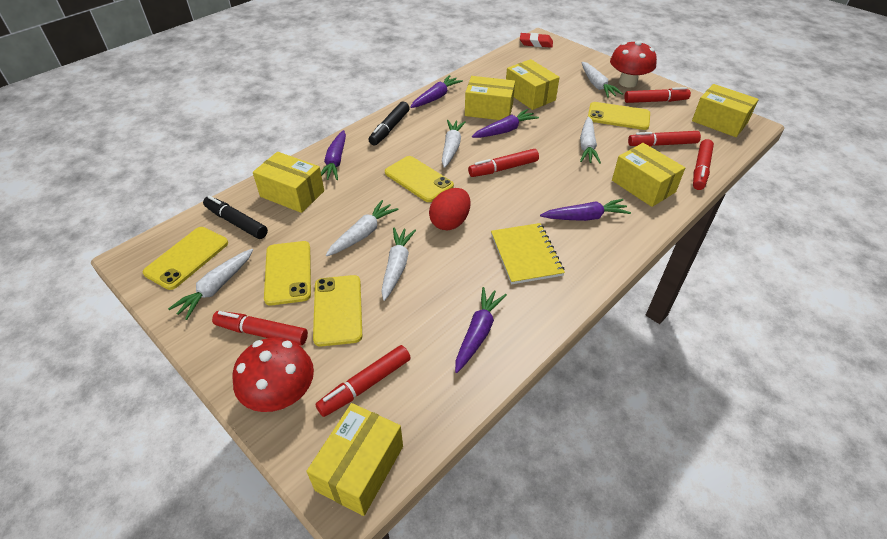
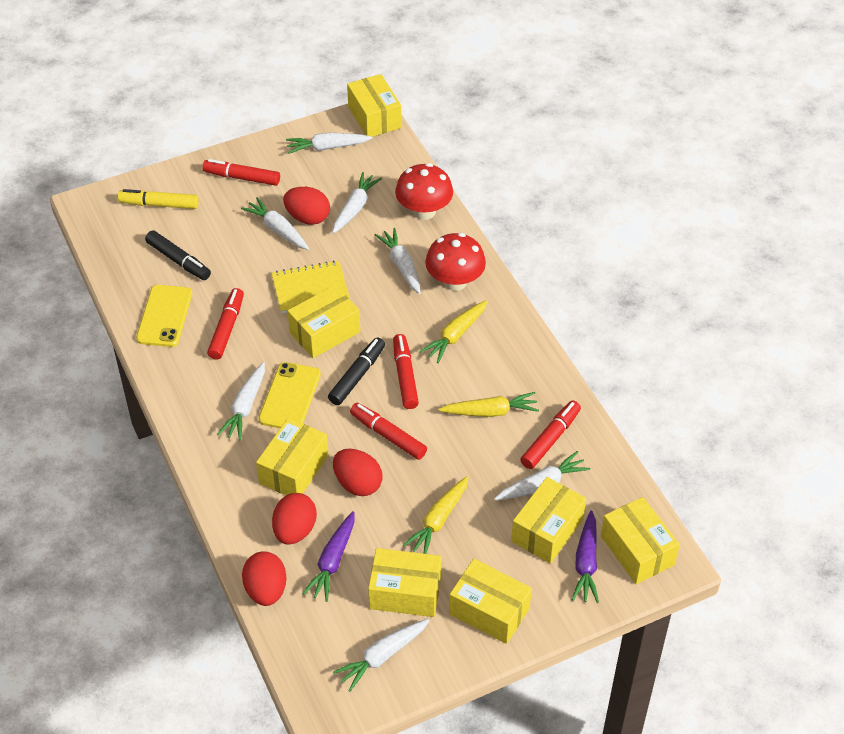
purple carrot: [321,130,346,180] [410,75,463,108] [455,287,507,373] [472,109,539,138] [540,199,631,221] = 5 -> [302,511,355,602] [572,511,599,603] = 2
red egg: [429,188,471,231] = 1 -> [242,551,287,606] [272,493,317,545] [283,187,330,225] [333,449,382,496] = 4
red eraser: [520,33,553,48] = 1 -> none = 0
red marker: [212,311,308,345] [315,345,411,417] [468,149,539,177] [624,87,691,103] [628,131,701,147] [693,139,714,190] = 6 -> [202,159,280,186] [207,288,244,360] [350,403,427,460] [393,334,419,409] [520,400,581,469] = 5
white carrot: [168,249,253,320] [326,200,399,256] [381,228,416,301] [442,120,466,168] [580,116,601,164] [581,62,623,98] = 6 -> [217,362,265,441] [241,197,309,250] [286,133,372,154] [332,172,382,234] [333,619,430,692] [375,228,421,294] [494,451,590,500] = 7
yellow box: [253,152,324,213] [306,403,403,516] [465,76,515,120] [506,59,560,110] [612,143,685,207] [692,84,759,137] = 6 -> [256,418,328,495] [288,285,360,358] [347,74,402,137] [368,548,441,617] [449,559,532,644] [511,477,586,564] [601,497,680,584] = 7
yellow carrot: none = 0 -> [402,476,469,554] [419,300,488,363] [439,392,539,417] = 3
yellow marker: none = 0 -> [118,189,199,209] = 1
yellow phone: [143,227,228,290] [264,241,311,306] [313,275,362,347] [385,156,454,202] [588,102,650,130] = 5 -> [136,285,192,347] [259,362,321,428] = 2

